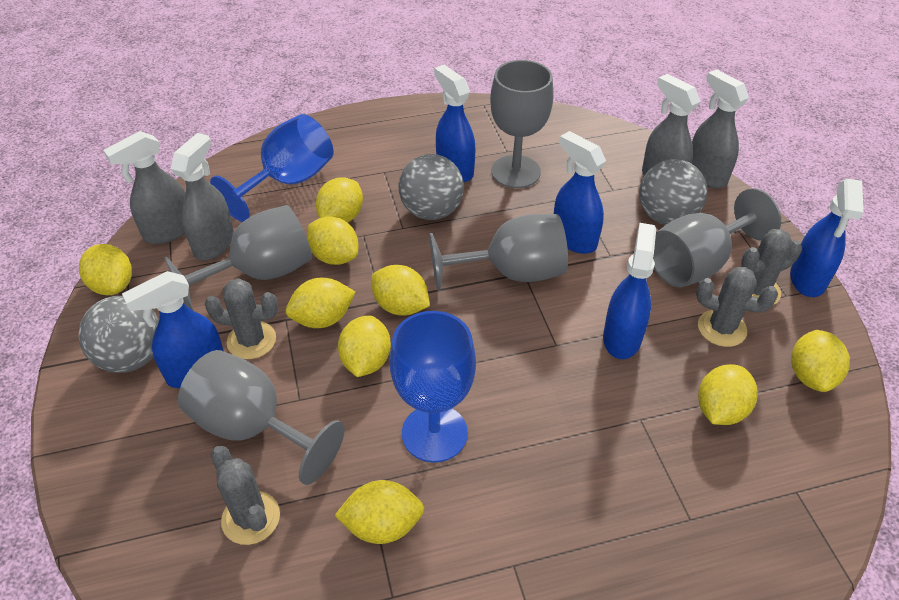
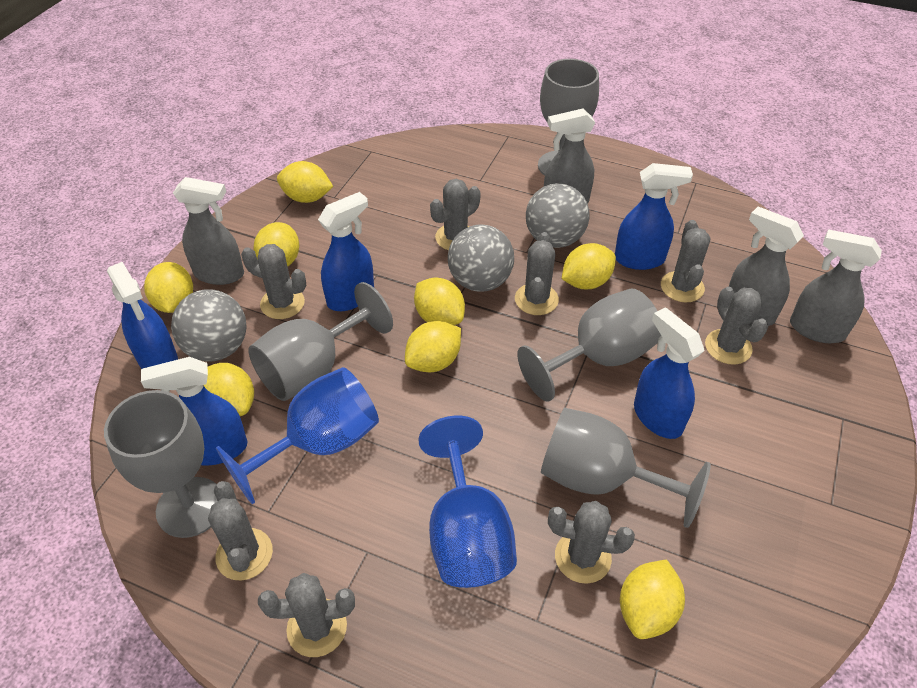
grey cactus: [204,279,278,359] [211,446,280,545] [696,267,778,347] [741,229,802,305] = 4 -> [208,481,273,580] [241,244,306,319] [258,573,355,657] [430,179,480,250] [515,232,559,315] [548,501,635,584] [661,220,710,302] [705,287,768,365] = 8
yellow lemon: [79,244,132,295] [286,278,356,328] [307,216,359,265] [316,177,363,223] [335,480,424,544] [338,316,391,377] [371,265,430,316] [698,364,757,425] [791,330,850,392] = 9 -> [144,262,193,313] [204,363,254,416] [254,222,299,266] [277,161,333,203] [405,321,461,372] [414,277,465,325] [562,243,616,289] [620,559,685,639] = 8

